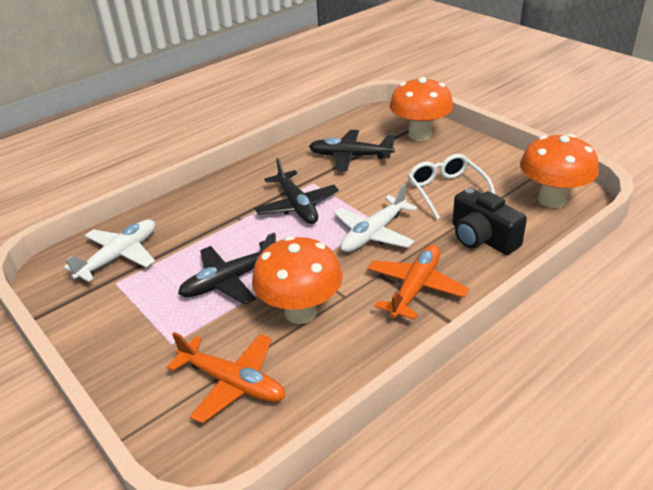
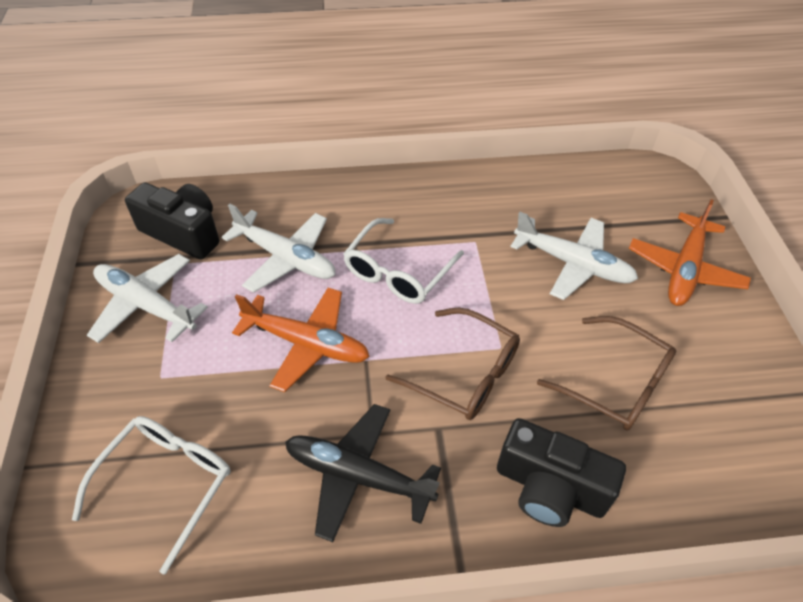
black camera: [452,187,527,255] = 1 -> [125,183,219,259] [497,418,626,527] = 2
black plane: [178,232,276,305] [254,158,339,224] [309,130,395,171] = 3 -> [285,404,441,542] = 1
brown glasses: none = 0 -> [386,308,520,420] [537,316,676,430] = 2
orange mushroom: [252,236,343,324] [390,77,454,141] [520,134,599,208] = 3 -> none = 0
white glasses: [408,154,495,220] = 1 -> [72,416,231,574] [343,218,464,304] = 2
white plane: [64,219,155,282] [334,183,418,252] = 2 -> [87,254,208,343] [222,203,336,293] [510,212,638,300] = 3

